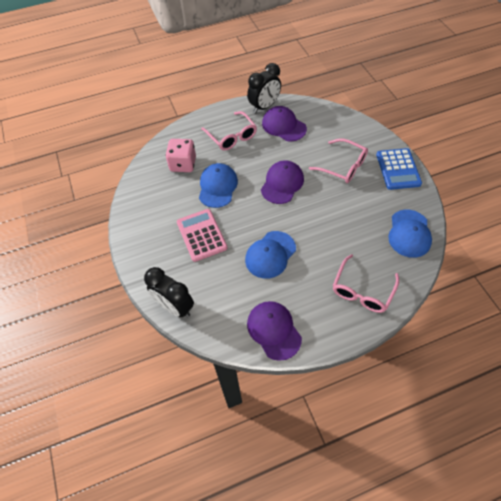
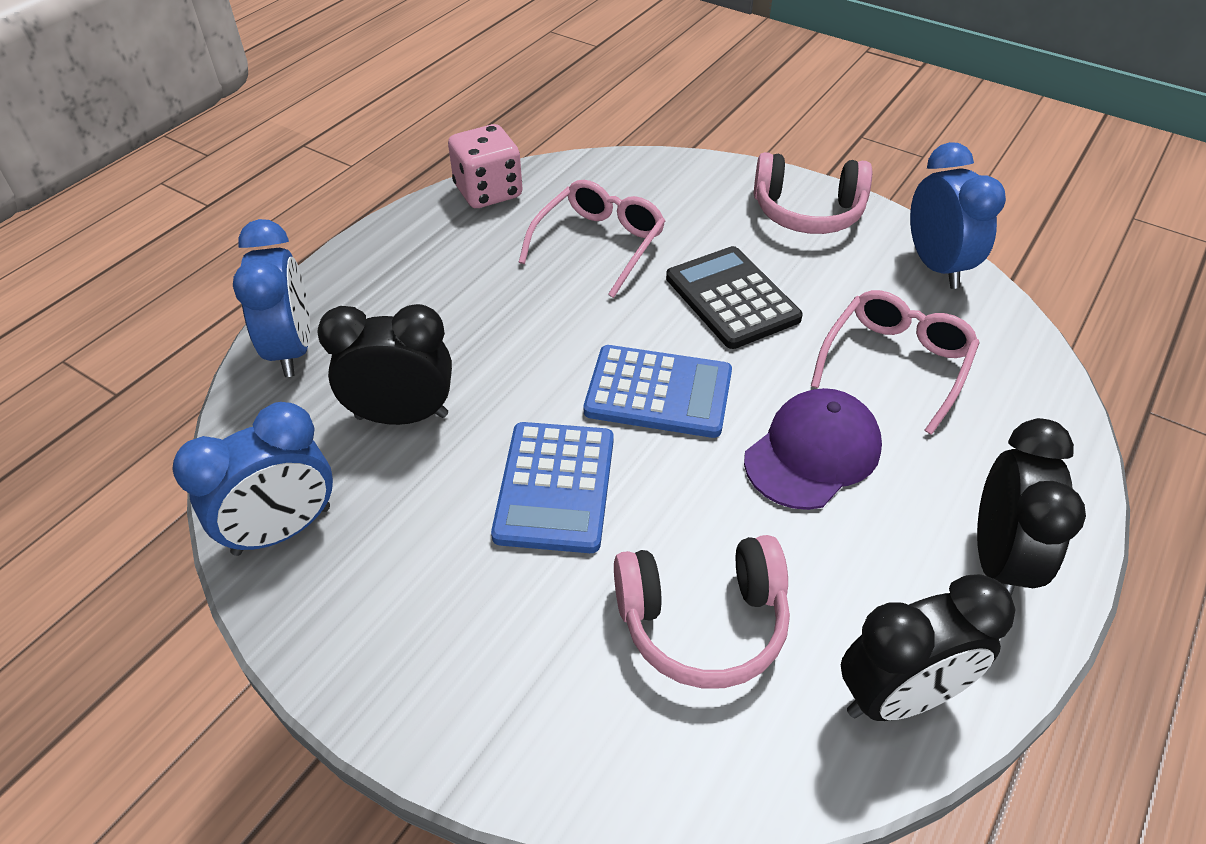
black calculator: none = 0 -> [666,246,803,349] = 1
black clock: [144,267,194,317] [247,63,281,113] = 2 -> [318,304,452,425] [841,574,1016,721] [977,418,1086,596] = 3
blue calculator: [376,148,422,190] = 1 -> [491,422,614,553] [584,345,732,438] = 2
blue cap: [199,163,238,208] [245,231,296,279] [388,210,432,258] = 3 -> none = 0
blue clock: none = 0 -> [172,402,333,556] [233,219,310,377] [910,142,1006,289] = 3
pink calculator: [177,209,228,262] = 1 -> none = 0
pink glasses: [201,111,257,151] [309,138,368,183] [333,254,399,313] = 3 -> [519,180,665,298] [811,290,980,435] = 2
pink headphones: none = 0 -> [614,535,790,688] [754,152,872,234] = 2
purple cap: [247,301,302,361] [261,160,304,204] [262,106,307,142] = 3 -> [744,388,882,510] = 1

